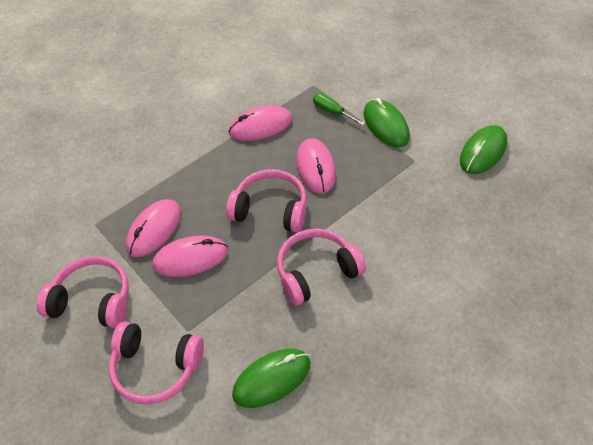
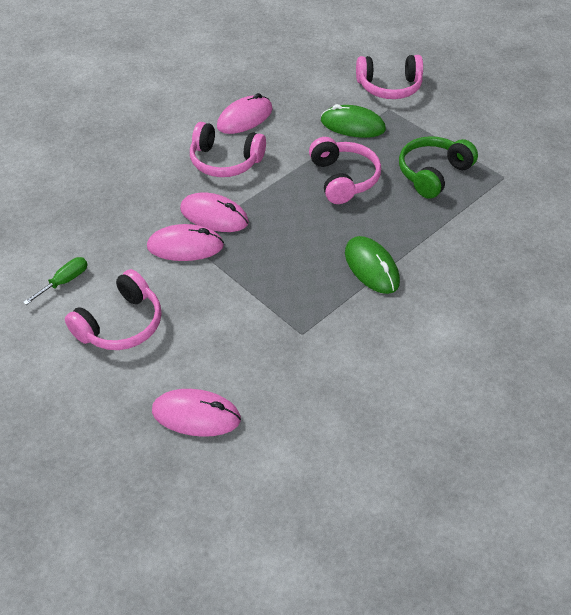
green headphones: none = 0 -> [399,136,478,199] = 1
green mouse: [232,349,311,408] [364,98,410,147] [460,125,507,174] = 3 -> [321,104,386,138] [345,236,400,294] = 2

